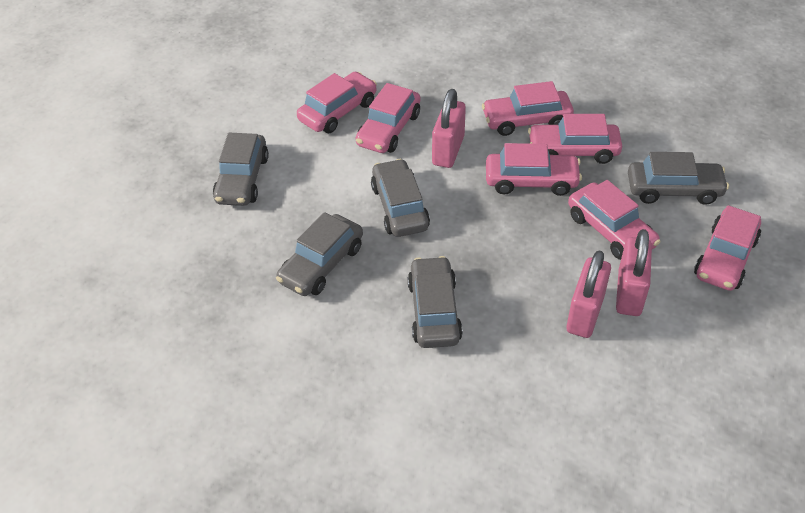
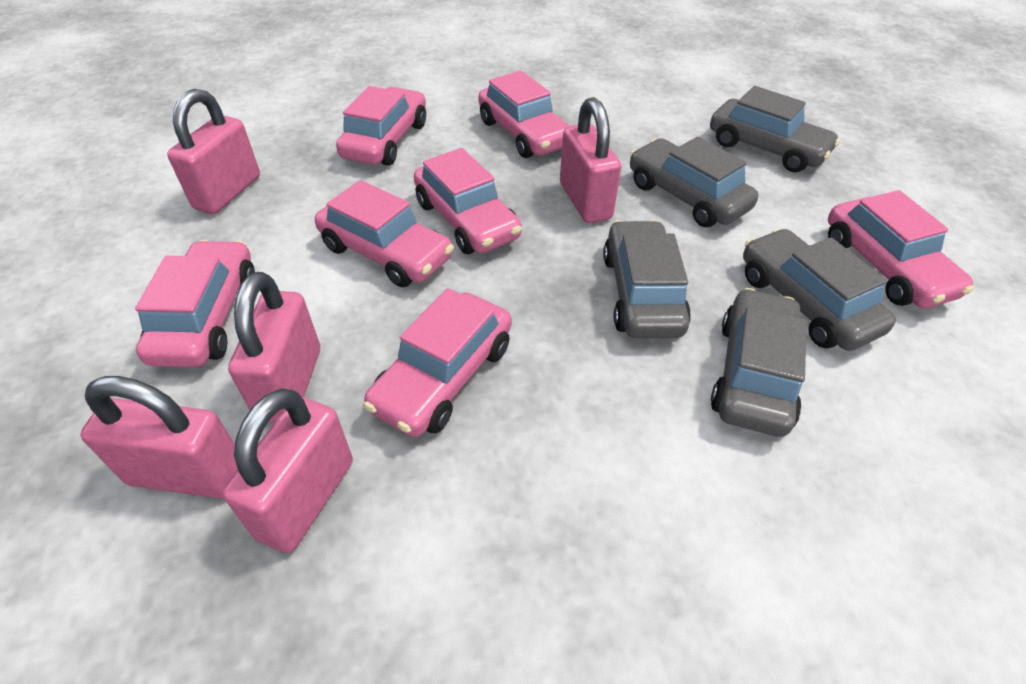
pink padlock: [432,89,466,168] [566,251,611,338] [616,229,652,316] = 3 -> [80,376,238,498] [167,89,260,214] [222,388,353,553] [228,272,320,423] [560,97,621,223] = 5

